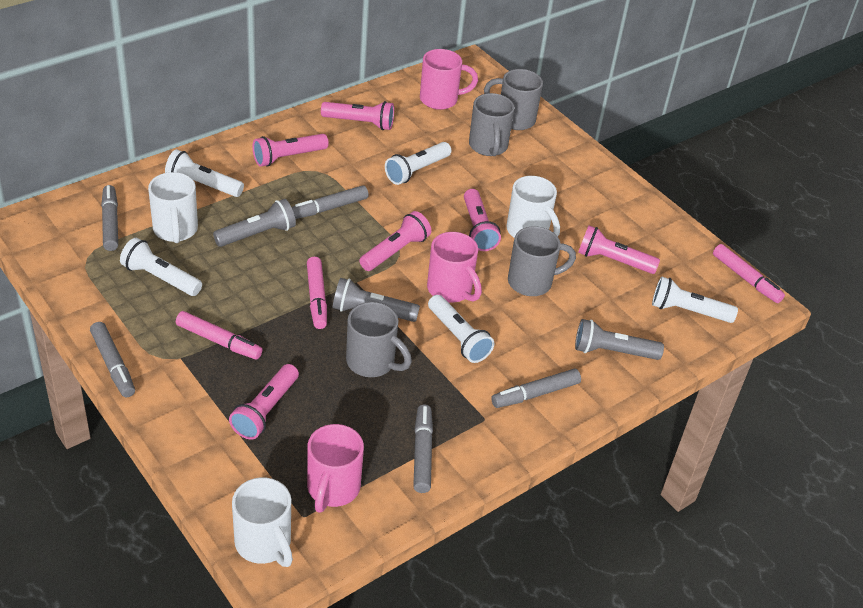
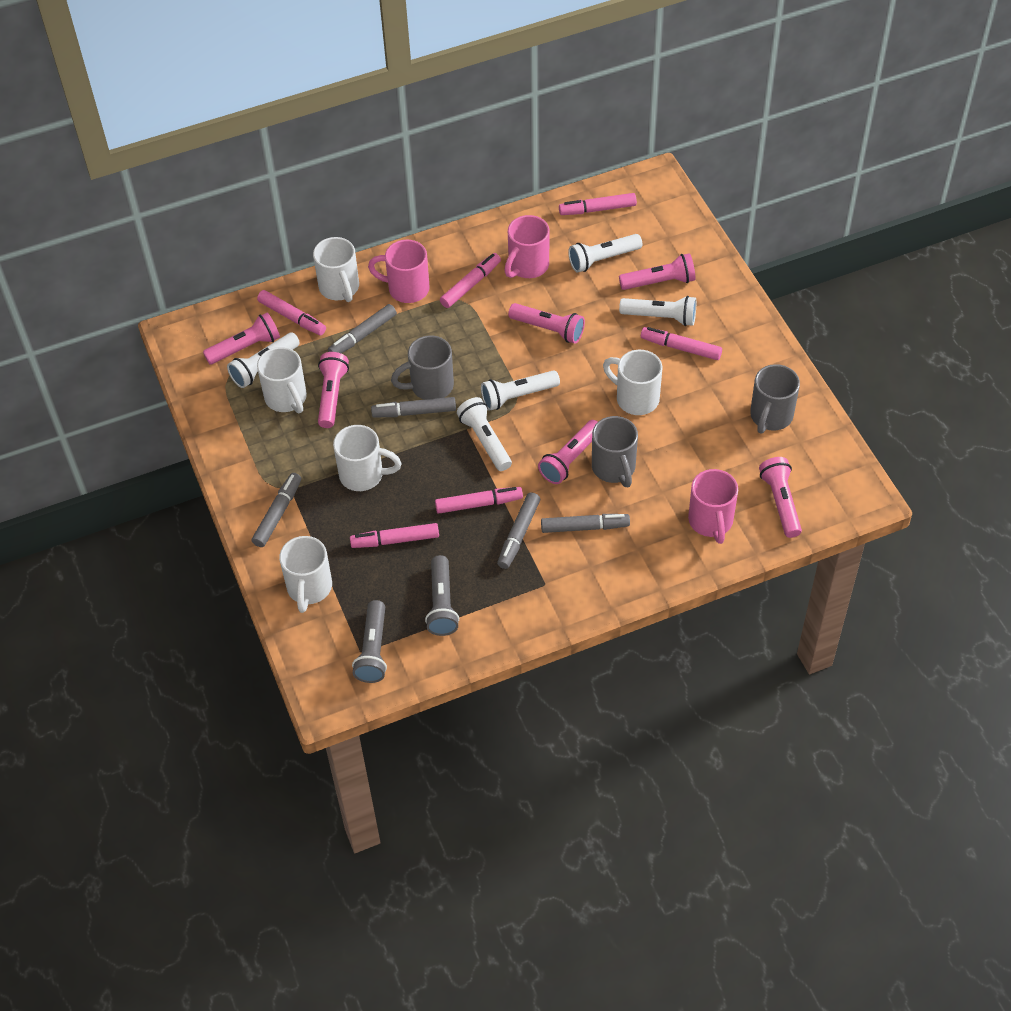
grey flashlight: [213,199,296,247] [333,278,420,322] [575,319,664,360] = 3 -> [352,600,387,683] [425,555,459,636] = 2
grey mug: [346,302,412,377] [469,93,515,156] [484,69,543,130] [508,226,576,296] = 4 -> [391,335,454,400] [592,416,638,487] [750,364,800,434] = 3
pink marker: [176,311,262,360] [307,257,327,329] [713,244,785,303] = 3 -> [257,290,326,336] [350,523,439,548] [435,487,523,514] [440,253,501,308] [559,193,637,215] [641,327,722,360] = 6
white mug: [148,172,198,243] [232,477,293,567] [506,176,560,237] = 3 -> [257,347,307,413] [279,536,332,613] [313,237,359,302] [333,425,402,491] [603,350,662,415] = 5

